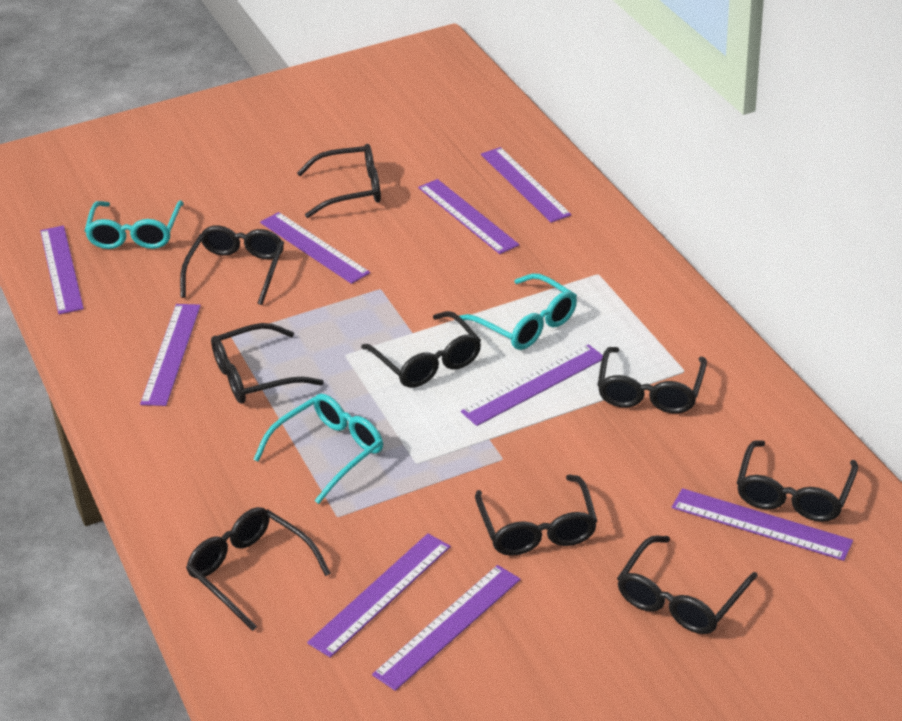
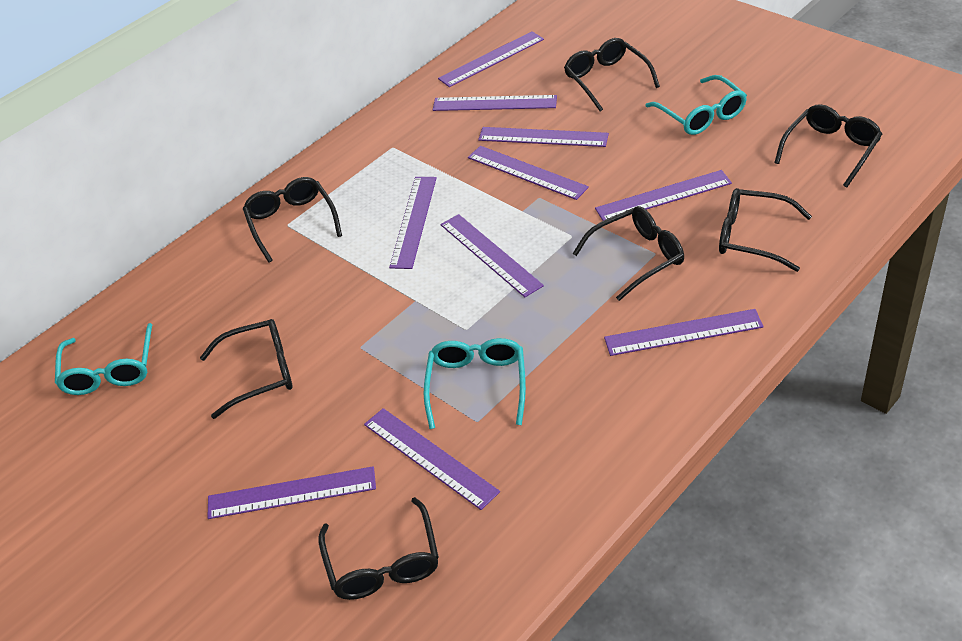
black glasses: [180,225,284,305] [186,507,331,631] [211,323,324,403] [297,144,381,218] [361,311,481,388] [475,475,597,556] [597,347,707,414] [617,536,758,634] [737,440,858,522] = 9 -> [200,319,292,419] [243,177,342,263] [318,497,439,600] [564,38,660,111] [573,206,684,301] [719,188,812,272] [774,104,882,187] = 7
purple ruler: [40,225,84,315] [140,304,201,406] [260,212,370,284] [307,533,451,658] [372,565,521,691] [418,179,519,254] [461,344,603,426] [481,147,571,223] [672,488,853,561] = 9 -> [207,466,376,519] [364,408,500,510] [389,177,437,269] [433,95,557,111] [438,31,544,87] [440,214,544,297] [468,146,589,200] [478,127,609,147] [595,170,732,221] [604,309,763,356] = 10

